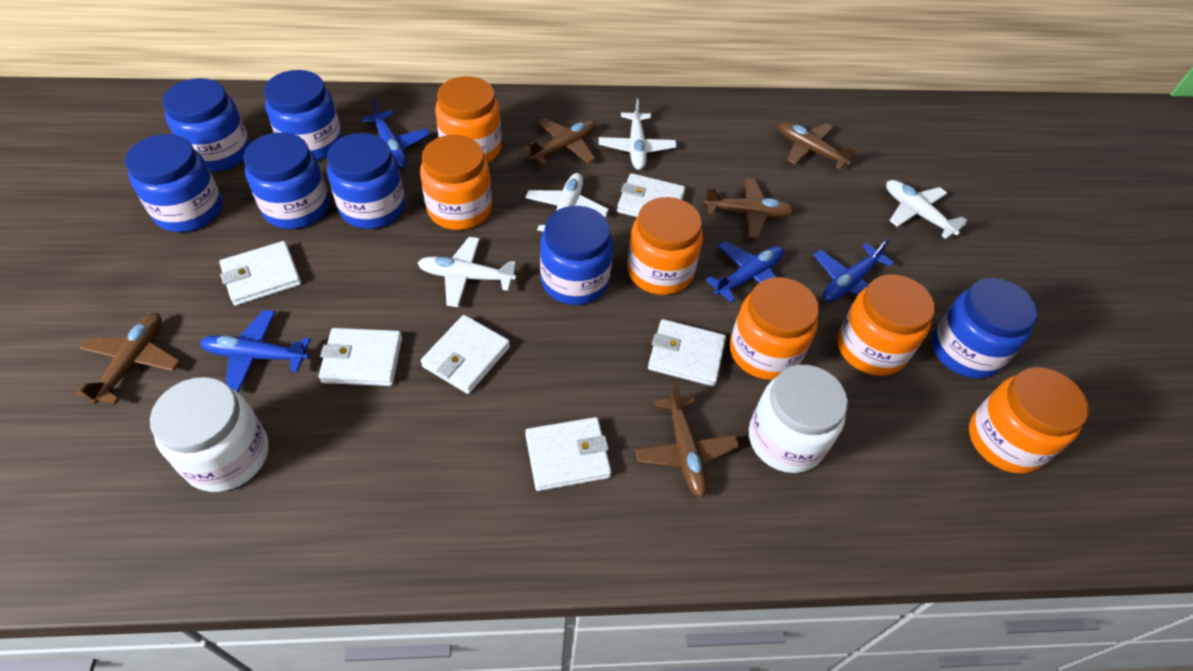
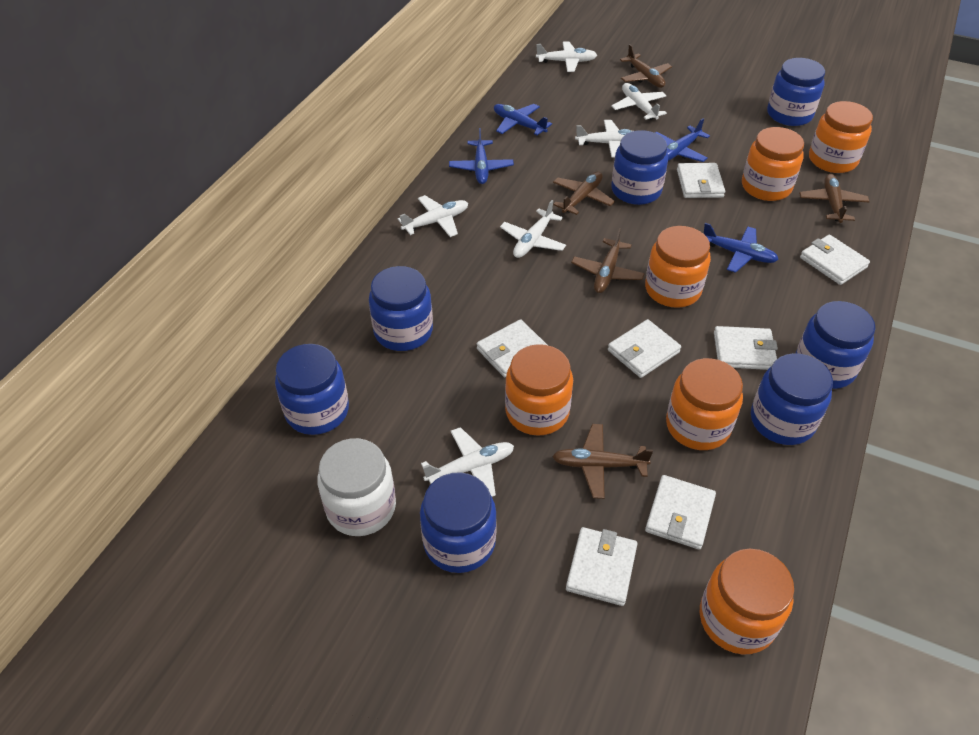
white jar: [150,377,268,492] [749,365,848,473] = 2 -> [317,438,396,536] = 1
white plane: [418,237,516,307] [525,173,609,232] [599,98,676,170] [886,180,967,239] = 4 -> [398,195,468,237] [421,427,514,497] [500,200,566,258] [536,42,597,72] [575,120,632,158] [611,83,667,120] = 6
white wallet: [219,241,301,306] [319,328,402,386] [421,315,510,394] [525,417,612,491] [617,173,686,217] [648,319,726,386] = 6 -> [477,319,547,377] [566,527,637,606] [608,319,681,378] [645,475,716,550] [677,163,725,198] [714,326,778,370] [800,235,870,285] = 7

